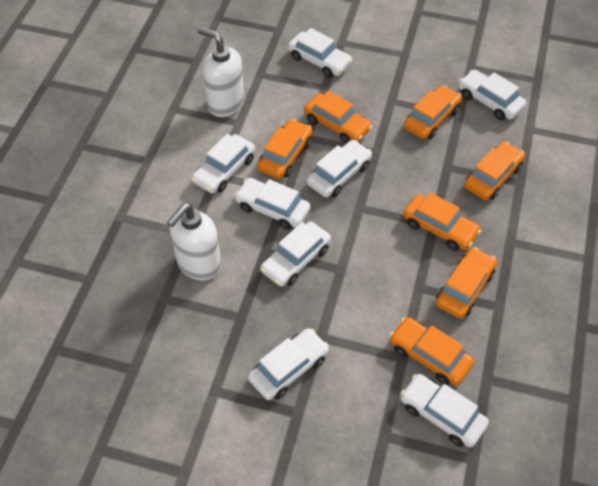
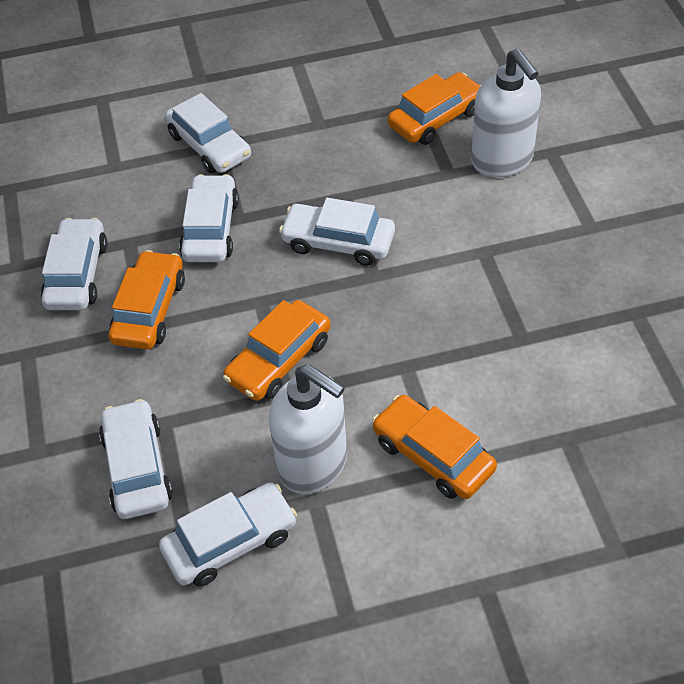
orange car: [257,119,313,179] [304,91,372,144] [390,317,474,386] [403,193,481,251] [404,85,462,139] [436,247,497,319] [464,142,525,200] = 7 -> [109,250,185,350] [223,300,331,401] [372,395,497,499] [388,72,481,145] = 4
white car: [192,134,255,193] [234,178,311,230] [248,328,329,400] [260,221,331,287] [288,28,353,77] [307,140,372,197] [400,374,489,447] [459,70,526,120] = 8 -> [41,218,108,310] [99,399,173,519] [159,483,297,587] [165,93,251,173] [179,174,239,262] [279,198,395,266] = 6

